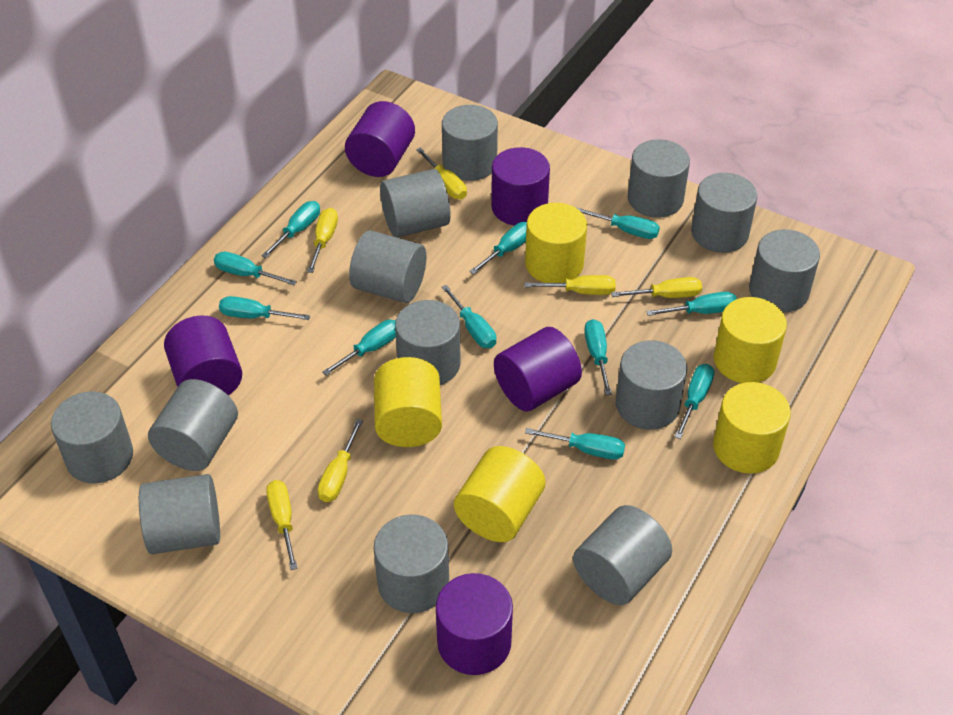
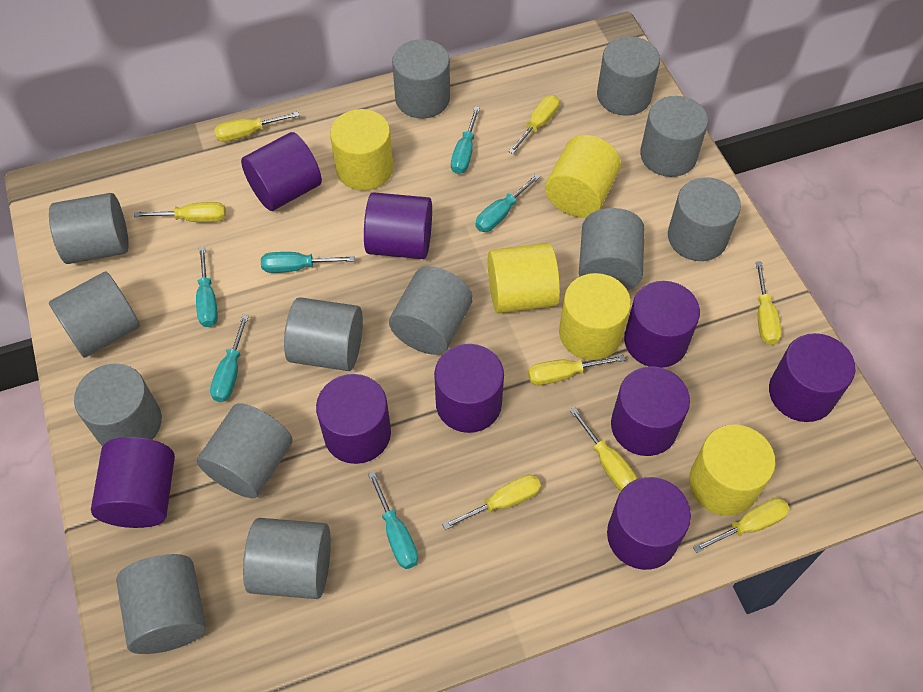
purple cylinder: [164,316,242,396] [345,101,415,177] [436,573,513,675] [491,147,550,226] [494,327,582,412] = 5 -> [91,437,175,528] [241,132,322,211] [316,374,391,464] [364,192,432,259] [434,344,504,433] [607,477,691,570] [611,366,690,456] [624,281,700,368] [769,333,856,422] = 9
turquoise screwdriver: [214,252,297,285] [219,296,310,320] [261,201,320,258] [322,320,396,376] [442,285,496,348] [469,222,527,275] [525,428,625,460] [576,207,660,239] [584,319,612,395] [646,292,737,316] [675,364,714,439] = 11 -> [196,247,218,327] [210,315,249,402] [261,252,355,273] [368,471,418,569] [451,107,480,174] [475,174,540,232] = 6
yellow screwdriver: [266,480,298,570] [307,208,338,273] [318,419,363,502] [416,147,467,199] [524,275,616,295] [611,277,702,298] = 6 -> [134,202,226,222] [214,112,300,142] [442,474,541,530] [508,95,559,154] [528,355,625,385] [570,407,637,491] [693,498,790,553] [756,262,782,345] = 8

